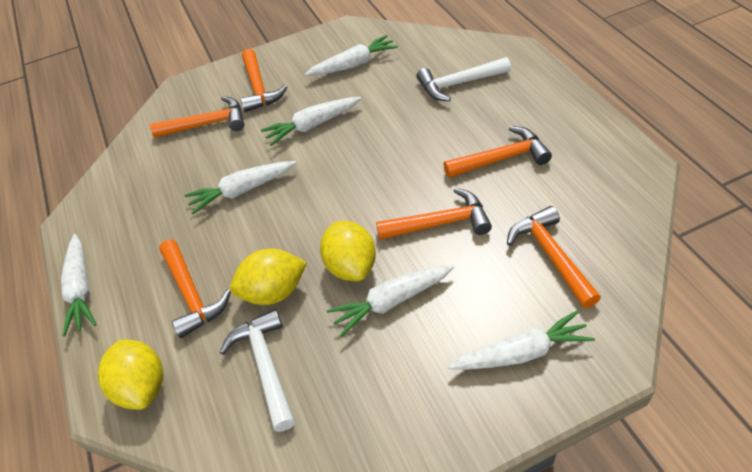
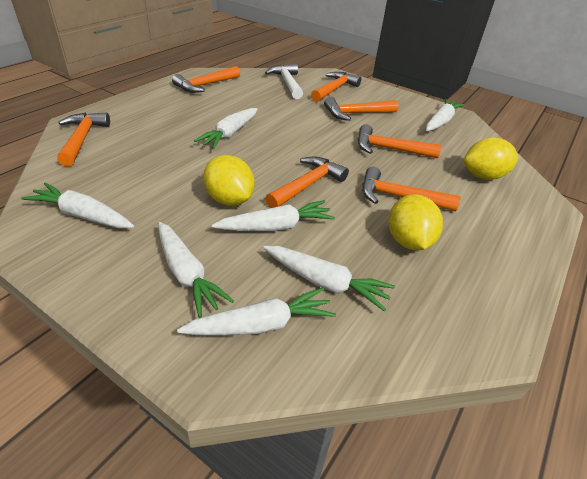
orange hammer: [150,96,244,138] [159,240,231,338] [240,49,287,112] [376,188,492,240] [444,126,552,178] [507,206,601,308] = 6 -> [57,113,110,166] [172,66,240,93] [265,157,349,208] [311,72,361,102] [324,97,399,121] [358,124,441,158] [362,167,461,211] = 7
white carrot: [61,234,97,336] [184,161,296,214] [261,97,362,146] [305,35,398,76] [327,265,454,337] [448,310,595,370] = 6 -> [21,182,134,228] [158,222,234,318] [177,287,336,336] [194,108,257,149] [211,200,335,231] [263,246,395,311] [426,99,464,131] = 7
white hammer: [220,309,295,432] [416,57,511,101] = 2 -> [265,64,303,99] = 1

